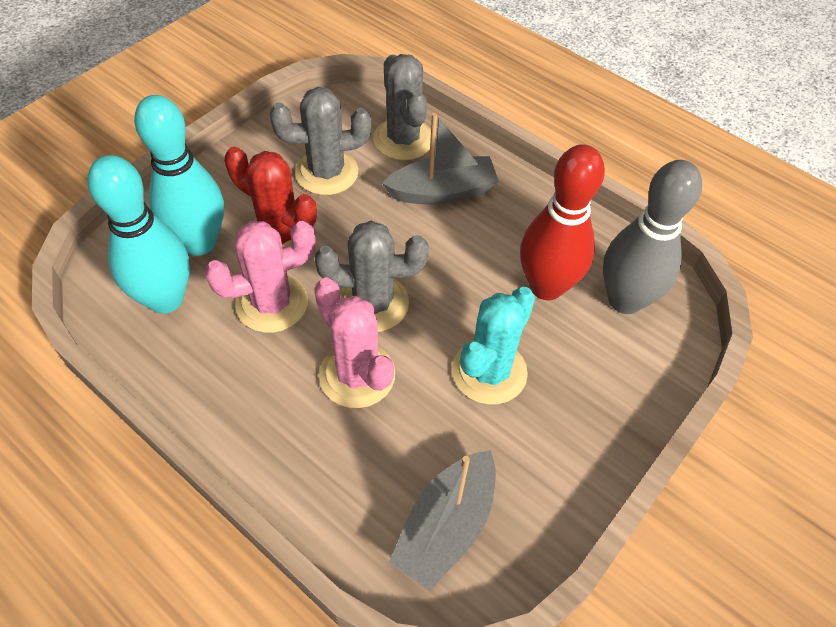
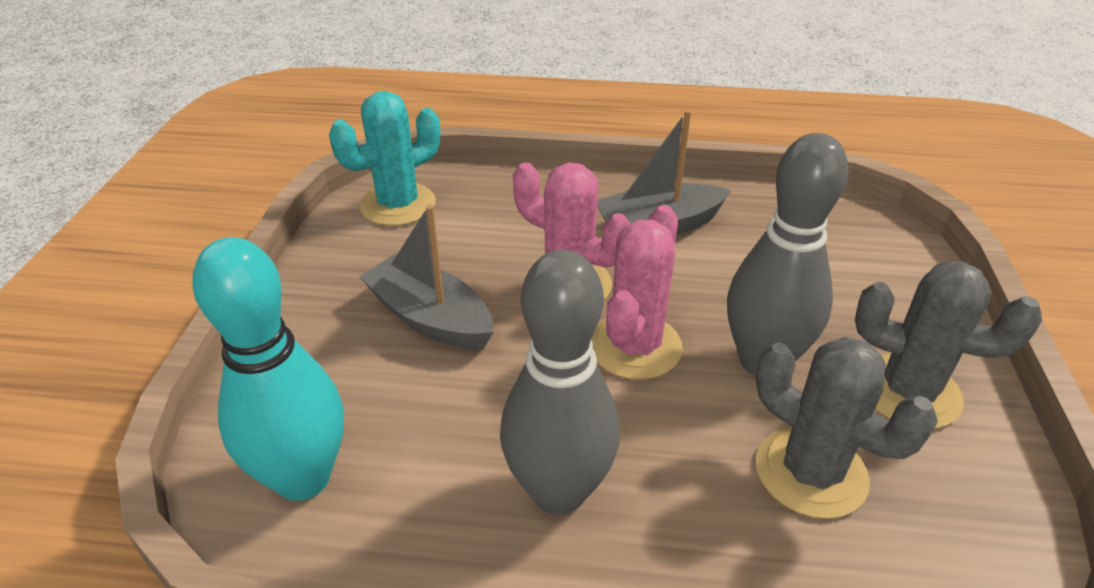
grey bowling pin: [603,160,702,314] = 1 -> [500,250,620,515] [727,133,848,376] = 2
grey cactus: [270,87,371,195] [315,221,429,332] [373,54,431,160] = 3 -> [756,336,938,519] [855,261,1042,429] = 2
red bowling pin: [520,144,605,300] = 1 -> none = 0
red cactus: [224,147,316,247] = 1 -> none = 0
turquoise bowling pin: [87,155,190,314] [134,95,224,256] = 2 -> [192,237,344,501] = 1

